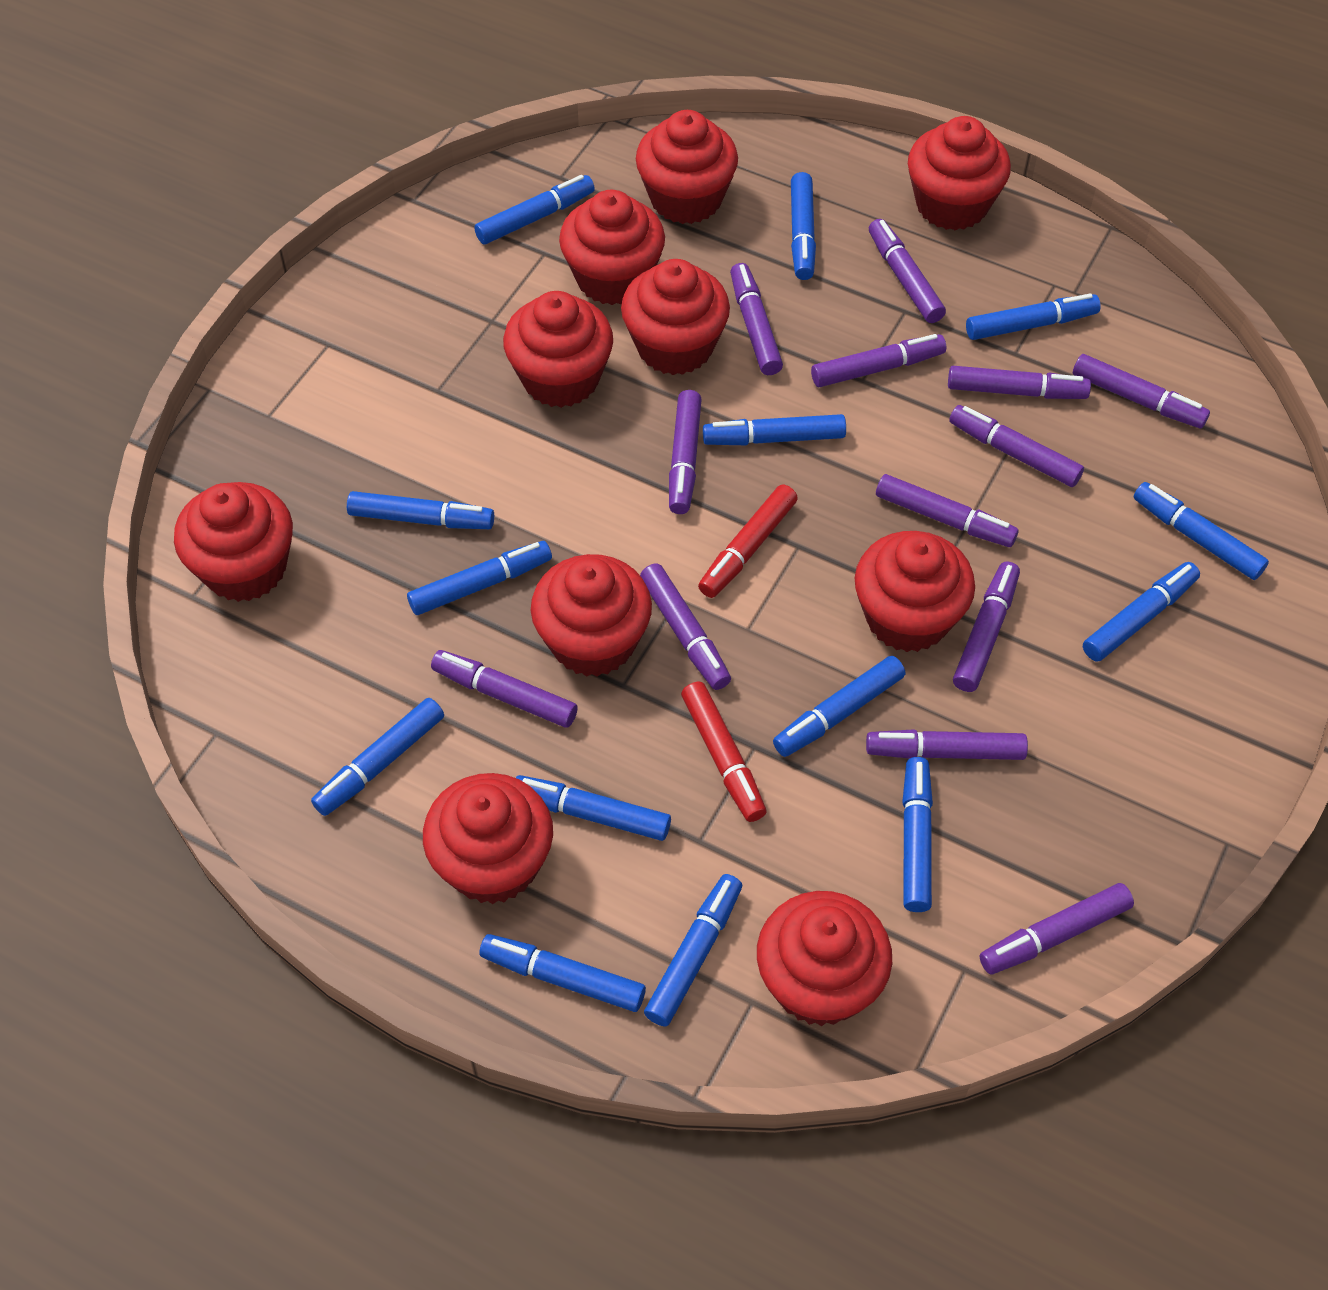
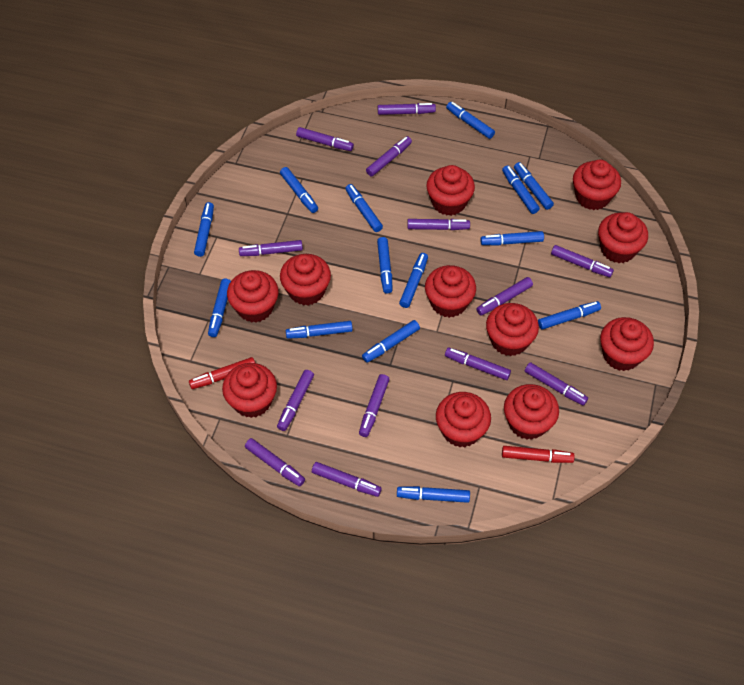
red cupcake: [174,482,293,602] [423,773,553,904] [503,291,613,408] [531,554,652,677] [559,190,665,305] [621,259,730,375] [636,110,738,224] [757,891,892,1026] [855,531,975,652] [908,116,1011,231] = 10 -> [222,363,277,418] [227,270,279,323] [280,254,331,306] [425,265,476,318] [426,165,475,216] [436,392,491,447] [486,303,539,356] [504,384,559,440] [573,160,621,210] [598,212,648,263] [600,317,654,371] = 11

